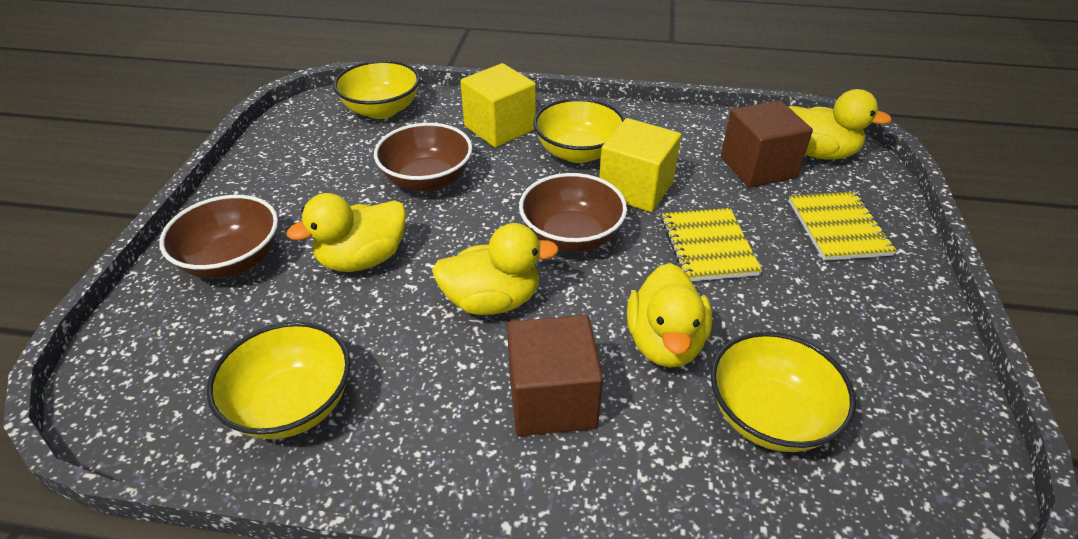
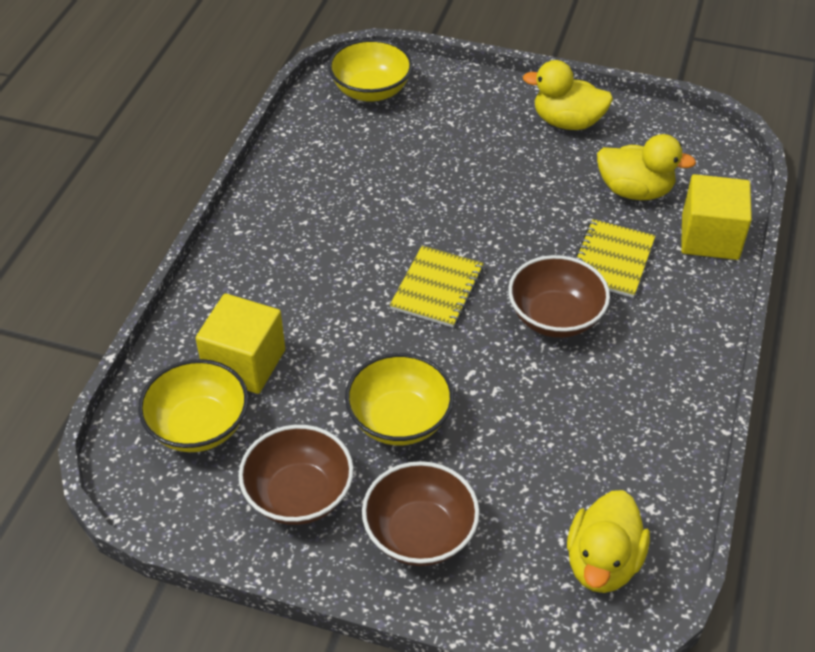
brown cube: [507,315,603,436] [721,100,813,188] = 2 -> none = 0
yellow bowl: [207,322,351,439] [333,60,420,119] [533,98,625,163] [710,332,856,452] = 4 -> [138,359,248,452] [328,39,413,102] [345,353,454,445] = 3
yellow duck: [287,193,406,272] [432,223,559,315] [627,263,712,368] [789,89,892,160] = 4 -> [523,60,613,130] [567,490,650,593] [597,134,696,200] = 3

